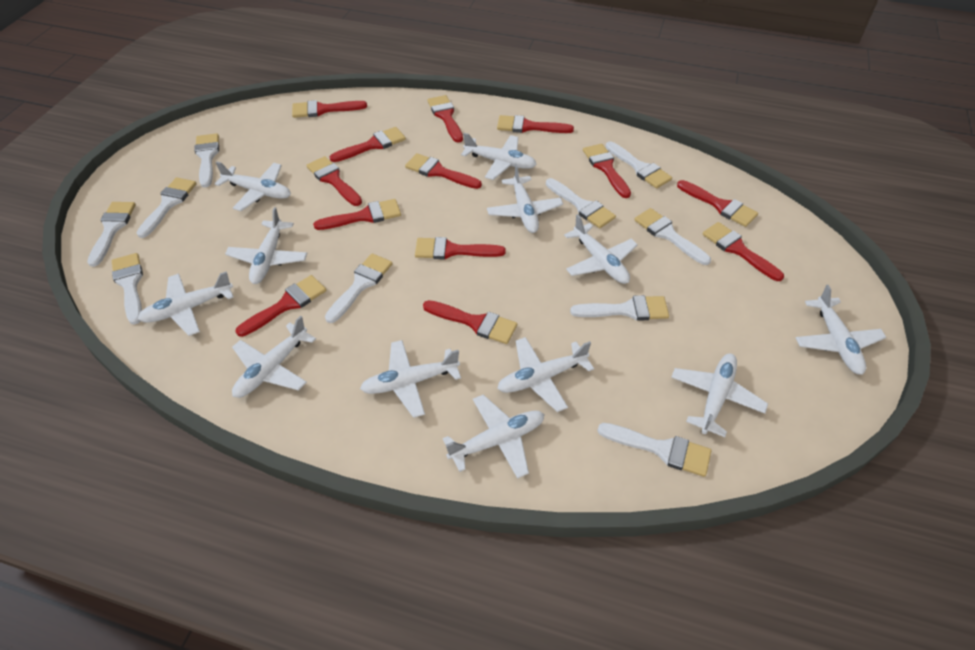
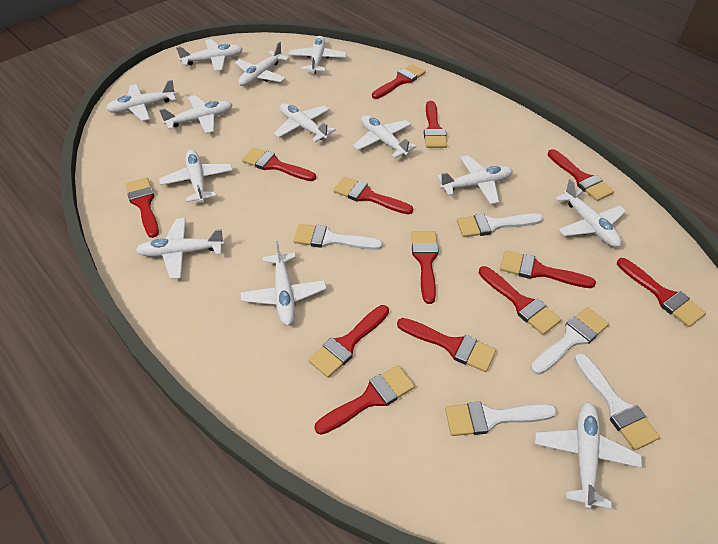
white brush: [87,202,136,267] [112,253,143,325] [136,177,196,238] [194,133,219,187] [325,253,393,323] [546,178,616,228] [570,295,669,321] [597,423,711,477] [605,141,672,189] [634,208,711,265] = 10 -> [293,224,383,250] [445,401,557,436] [457,214,543,237] [531,307,609,375] [574,353,660,450] = 5
white plane: [138,271,234,336] [215,161,291,211] [225,207,307,284] [232,316,316,398] [360,340,461,418] [443,394,545,479] [461,133,537,180] [487,164,563,233] [497,337,594,412] [564,214,638,284] [671,354,768,437] [796,285,886,375] = 12 -> [106,80,176,121] [136,218,225,279] [159,95,233,134] [159,150,233,203] [176,39,243,71] [235,41,289,86] [241,241,327,326] [274,103,336,142] [288,36,347,73] [353,115,417,158] [437,155,513,205] [535,402,642,510] [555,179,626,247] = 13

